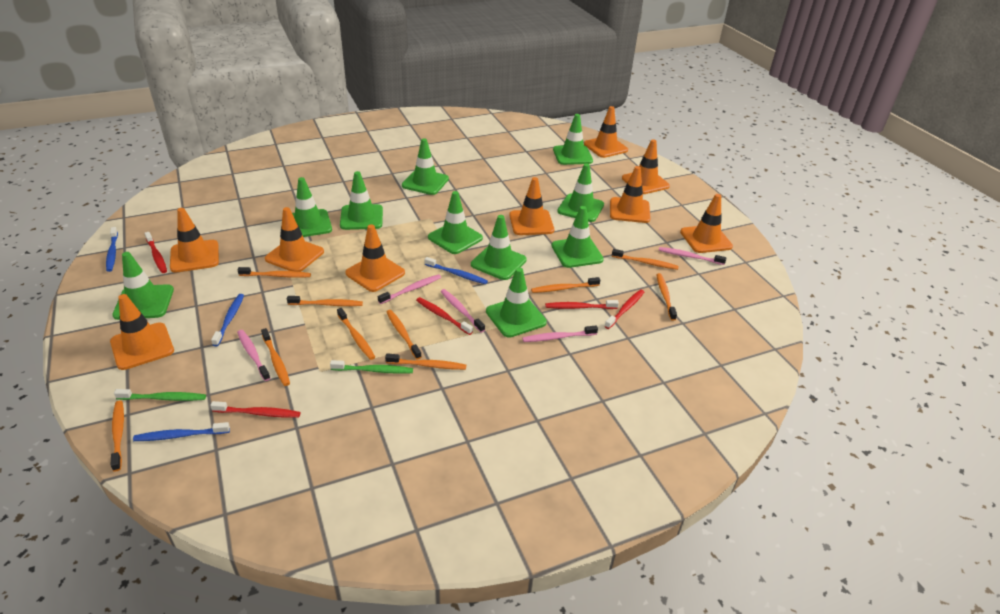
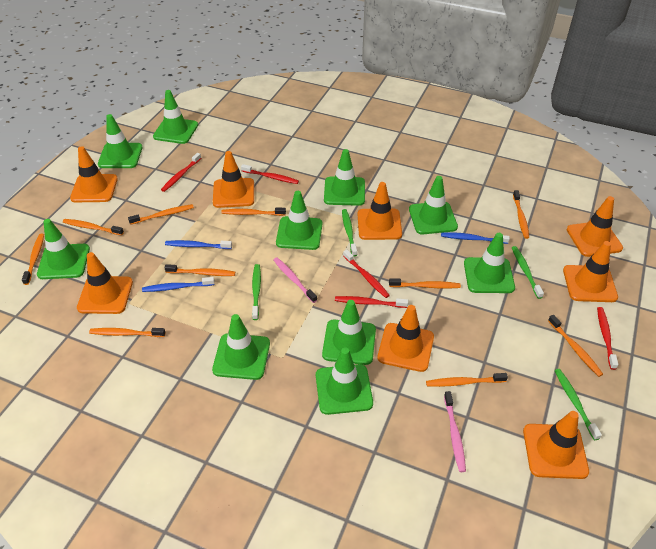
blue toothbrush: [106,227,118,272] [133,422,230,441] [211,294,244,346] [424,257,488,284] = 4 -> [142,277,215,292] [165,240,232,249] [441,232,510,244] = 3
green toothbrush: [114,389,206,401] [330,360,413,374] = 2 -> [252,264,261,320] [342,209,357,257] [512,246,544,299] [554,369,602,440] = 4
orange traffic cone: [110,294,174,370] [170,208,219,273] [265,207,324,272] [345,224,405,292] [509,177,554,235] [584,106,628,158] [610,166,651,223] [622,140,670,194] [680,194,733,253] = 9 -> [70,146,118,202] [77,252,133,314] [213,151,254,208] [357,182,402,240] [378,305,434,372] [523,411,589,479] [563,241,618,302] [567,196,623,257] = 8
pink toothbrush: [237,330,270,381] [378,274,441,304] [440,289,485,333] [522,326,598,342] [659,247,726,265] = 5 -> [274,258,317,303] [444,391,466,472] = 2

